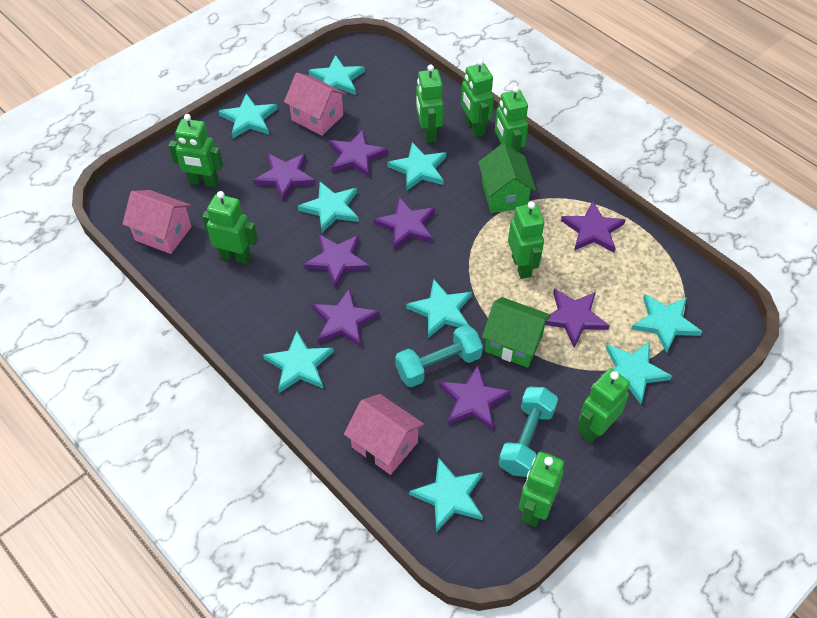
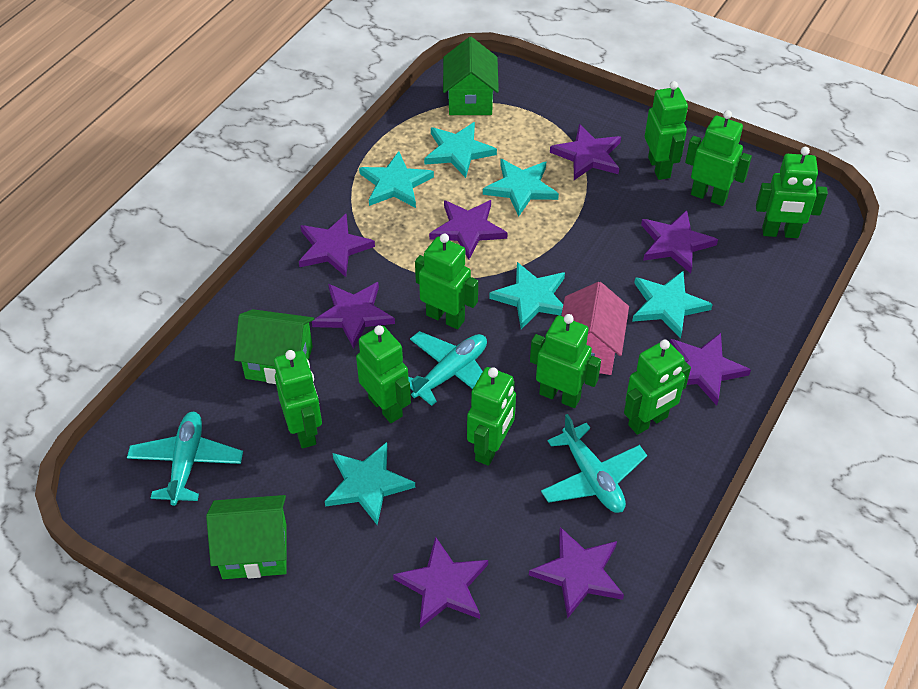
green house: [478,143,536,213] [482,297,551,368] = 2 -> [206,495,287,579] [234,309,314,384] [443,37,499,115] = 3
green robot: [168,114,223,187] [202,191,258,264] [416,65,444,143] [461,59,494,137] [495,86,528,152] [508,201,544,279] [519,452,564,527] [578,368,630,443] = 8 -> [274,350,322,448] [356,325,411,423] [415,234,478,329] [467,367,516,466] [530,314,601,408] [624,340,691,435] [645,81,688,180] [685,110,752,206] [756,147,828,238] = 9
pink house: [123,190,192,254] [284,73,347,135] [344,394,424,475] = 3 -> [561,282,629,375] = 1
turquoise dumbbell: [395,325,483,387] [499,387,558,477] = 2 -> none = 0
turquoise plane: none = 0 -> [127,412,243,506] [408,331,487,406] [541,414,647,513] = 3
turquoise star: [219,94,277,138] [263,331,334,393] [298,182,359,233] [308,55,365,95] [387,142,446,191] [406,279,472,338] [409,457,483,532] [606,342,672,404] [631,294,702,353] = 9 -> [325,442,415,525] [359,151,434,208] [424,122,497,178] [483,159,559,217] [489,262,565,329] [632,271,713,339] = 6

